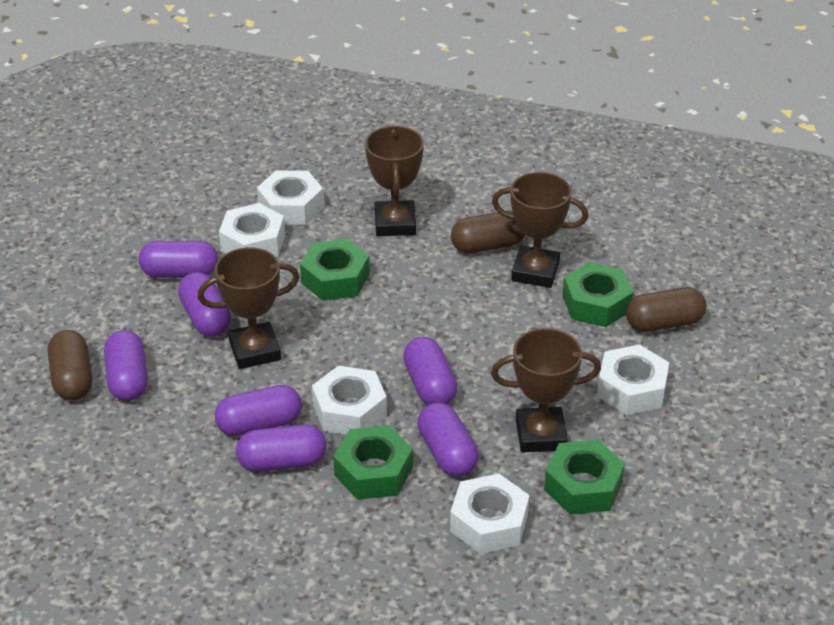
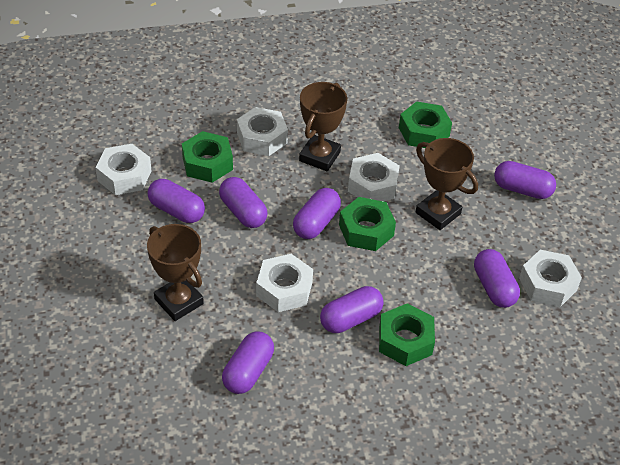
brown capsule: [48,330,92,400] [451,211,525,254] [626,287,706,332] = 3 -> none = 0
brown trophy: [197,247,300,369] [365,125,424,236] [491,328,601,452] [492,172,588,288] = 4 -> [147,224,204,321] [299,82,347,171] [416,138,478,230] = 3

